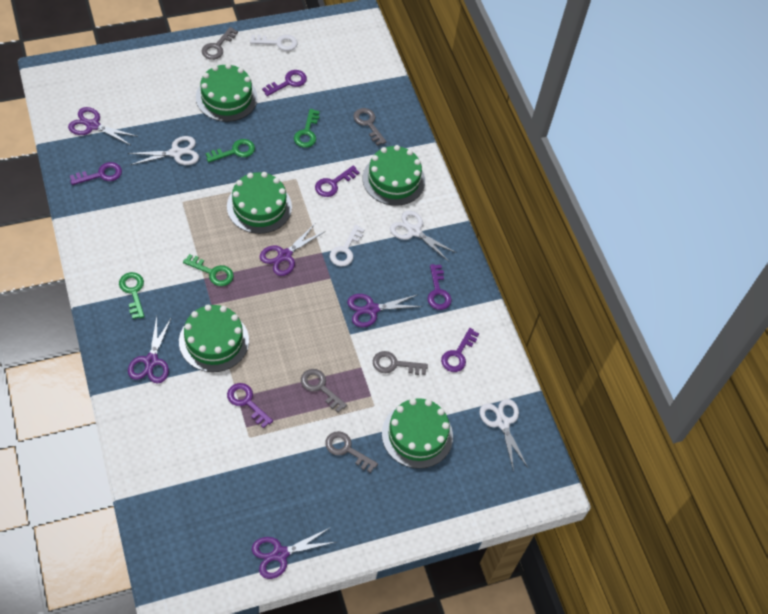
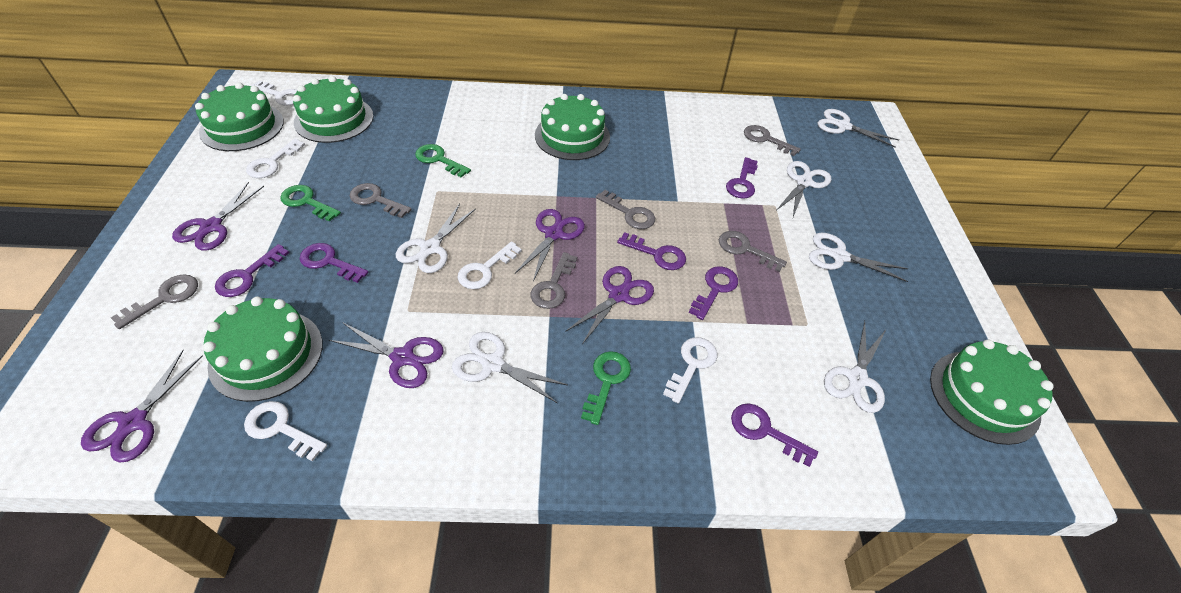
green key: [119,272,144,319] [183,254,234,286] [205,139,255,162] [294,109,320,148] = 4 -> [280,185,341,222] [415,144,471,177] [581,351,631,425] = 3
grey key: [202,27,238,60] [301,369,347,413] [325,431,378,473] [353,108,386,146] [373,351,428,375] = 5 -> [111,274,198,329] [350,183,412,218] [531,252,577,309] [596,190,655,229] [719,231,787,272] [744,125,801,156] = 6
white key: [250,35,298,51] [330,225,365,266] = 2 -> [244,401,327,461] [246,138,305,178] [251,81,298,106] [458,241,522,289] [663,337,717,403] = 5
white scissors: [127,136,199,165] [390,211,457,262] [480,399,528,472] = 3 -> [396,203,476,273] [452,332,568,403] [777,161,831,217] [809,233,908,282] [817,109,899,148] [824,321,886,413] = 6

